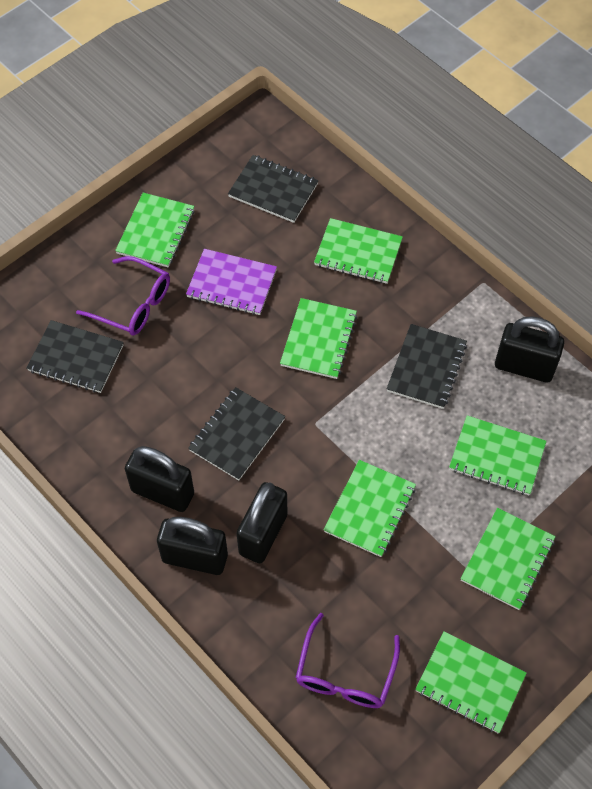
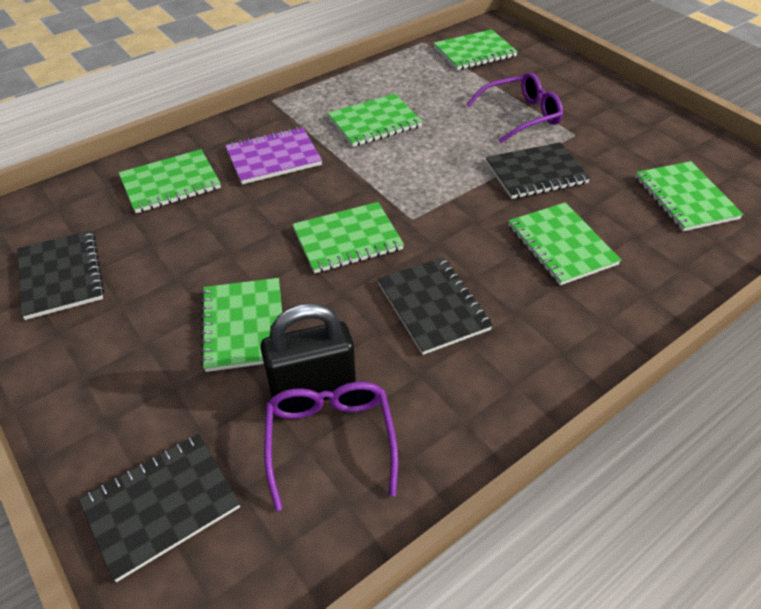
black padlock: [125,446,194,512] [157,517,228,575] [237,482,287,563] [495,316,564,383] = 4 -> [260,303,356,400] = 1

